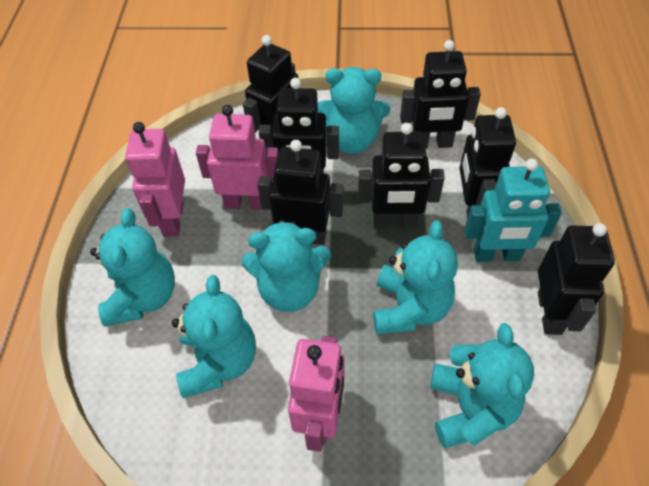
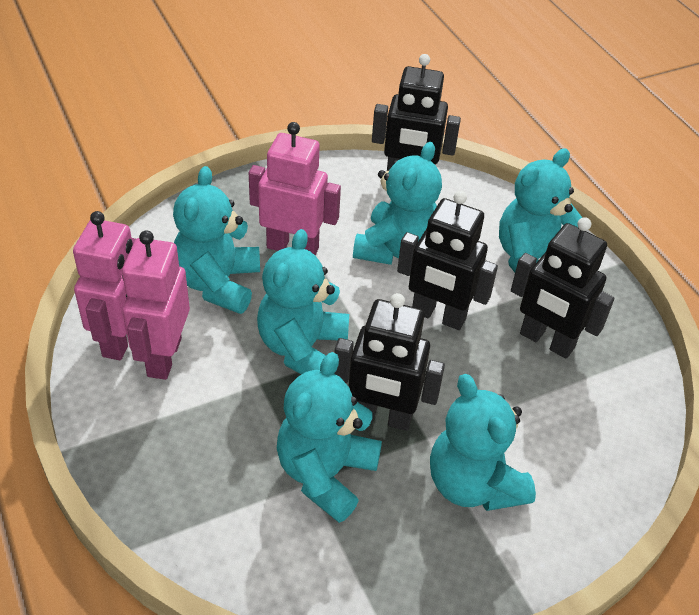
black robot: [243,35,298,133] [257,140,343,245] [259,78,339,173] [358,123,445,227] [400,40,481,149] [460,107,516,218] [538,223,615,335] = 7 -> [334,293,445,431] [372,54,461,171] [397,191,498,330] [511,217,614,359] = 4
turquoise robot: [464,159,562,262] = 1 -> none = 0

